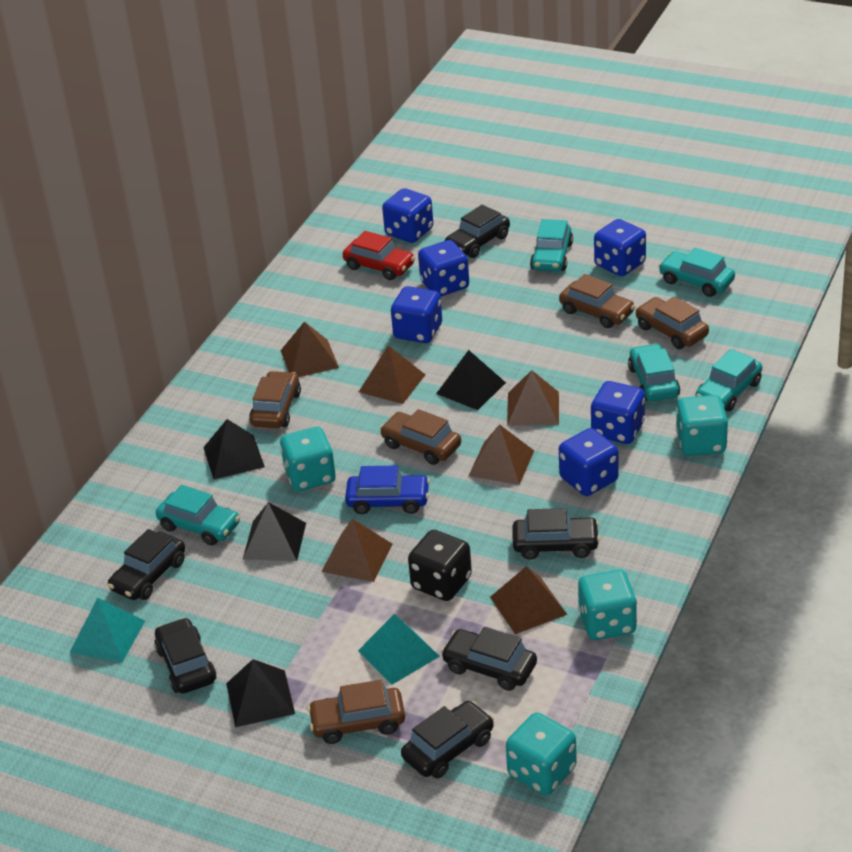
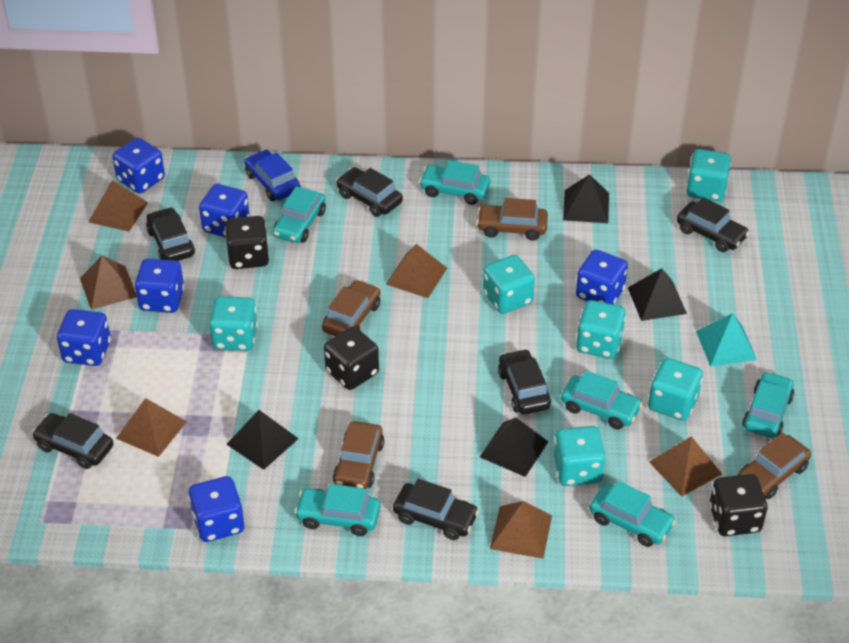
black dice: [408,530,472,601] = 1 -> [225,216,269,269] [324,326,379,390] [709,474,767,536] = 3
brown car: [249,371,301,428] [307,680,405,744] [380,409,461,465] [559,274,635,328] [635,297,709,349] = 5 -> [322,280,380,336] [333,421,384,489] [477,198,548,241] [738,432,811,499] = 4
red car: [343,231,415,280] = 1 -> none = 0
turquoise car: [156,485,240,546] [530,219,573,271] [628,344,680,401] [658,248,735,297] [696,349,762,411] = 5 -> [273,186,326,243] [294,484,380,536] [419,160,490,205] [561,371,643,429] [590,481,676,547] [742,371,794,438] = 6
turquoise dice: [280,427,336,491] [506,712,577,795] [578,570,637,640] [676,395,728,456] = 4 -> [209,296,258,351] [483,255,535,314] [554,426,606,486] [576,300,626,359] [648,358,703,421] [686,149,731,201] = 6
turquoise pyramid: [69,598,145,662] [358,614,440,685] = 2 -> [696,313,757,366] = 1

